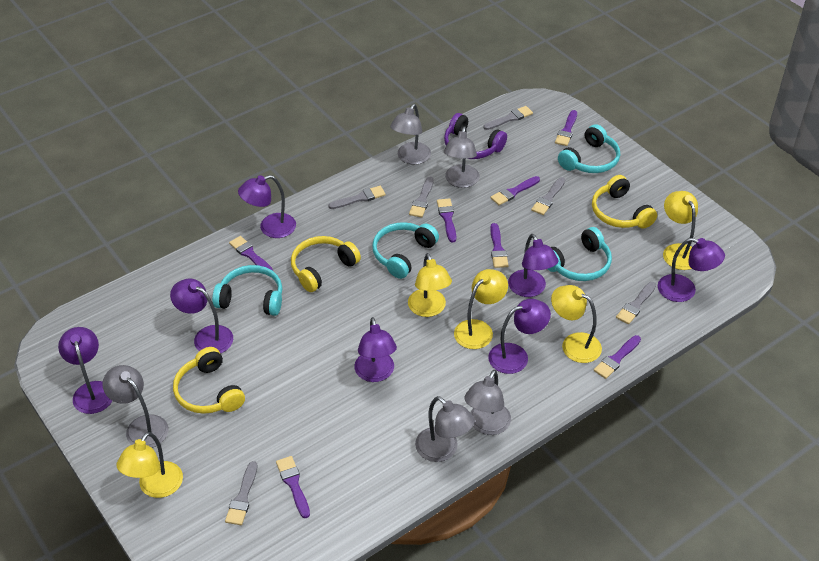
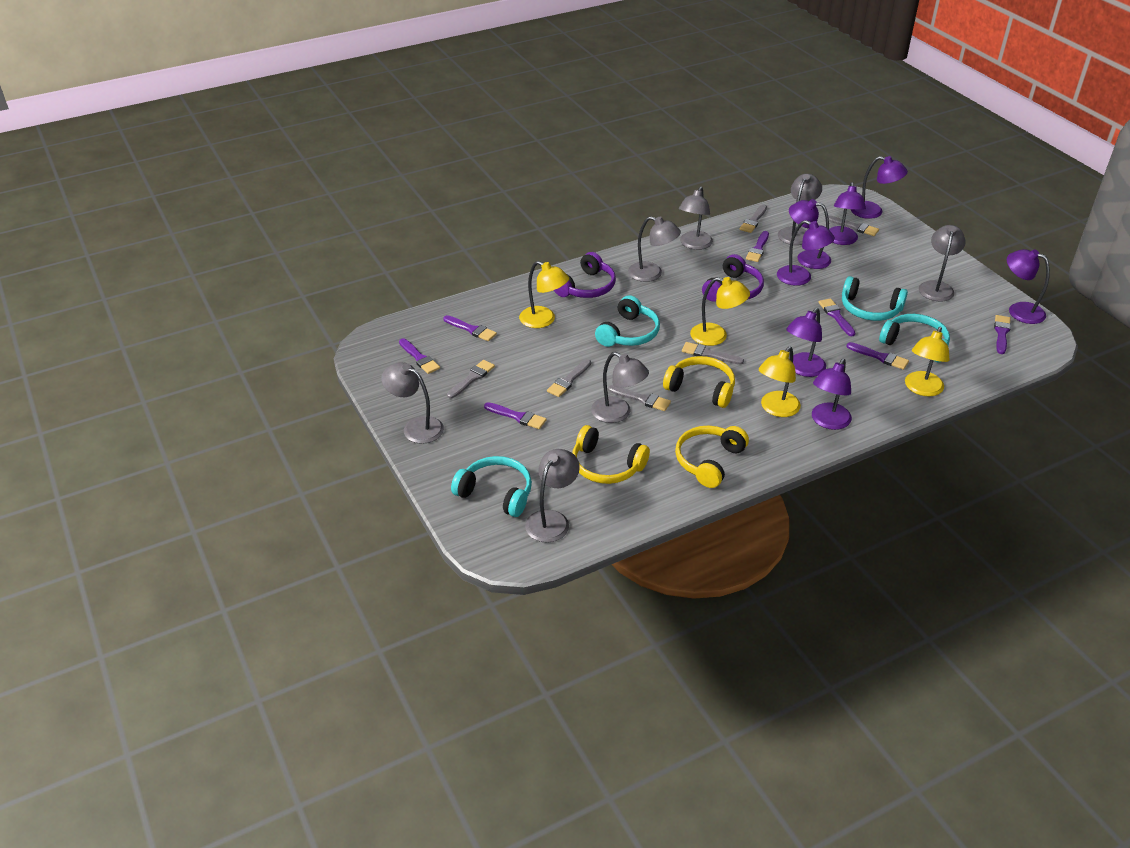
grey lamp: [102,365,168,448] [390,104,431,165] [415,396,475,462] [444,127,480,188] [464,370,511,435] = 5 -> [381,362,444,444] [525,449,580,543] [591,352,649,423] [628,216,681,282] [679,187,713,250] [778,174,822,245] [919,225,966,302] = 7
purple headphones: [444,113,507,159] = 1 -> [554,252,616,298] [702,254,764,302] = 2
yellow lamp: [117,432,183,498] [408,253,452,317] [454,269,508,349] [551,285,602,363] [663,191,698,270] = 5 -> [519,261,569,328] [690,277,750,346] [759,347,801,417] [905,327,949,396] = 4

